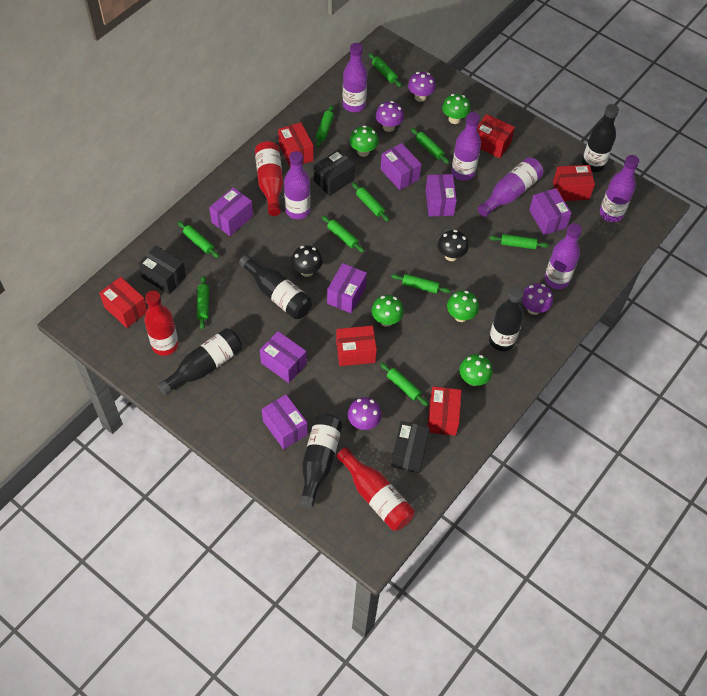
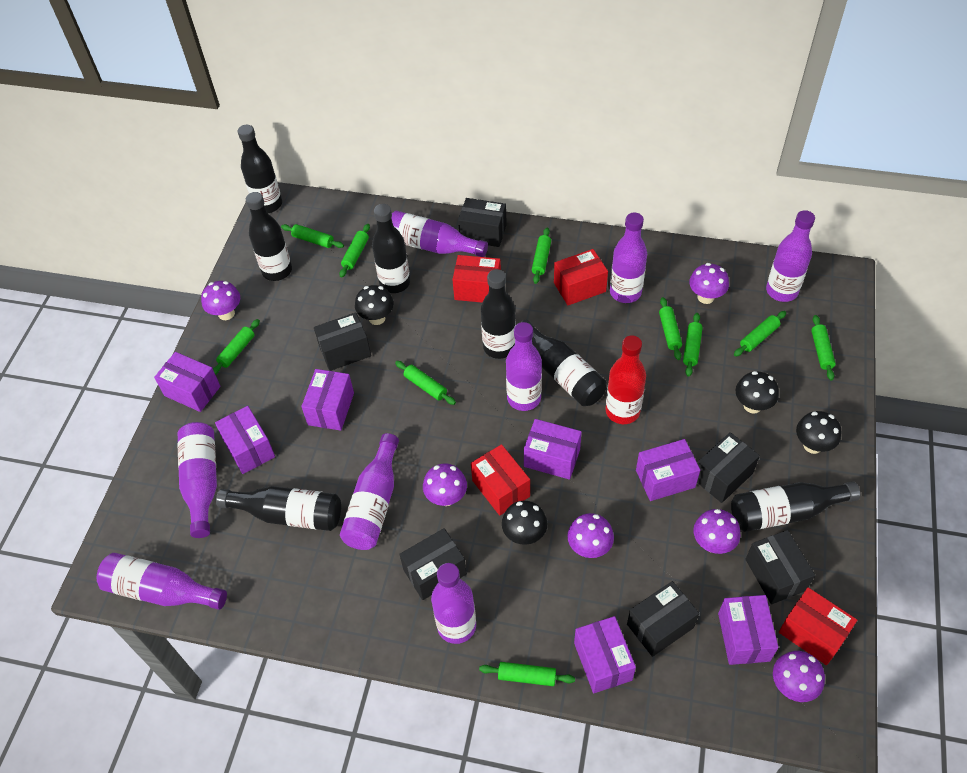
black bottle: [157,328,242,396] [239,255,312,319] [299,414,343,509] [489,287,524,351] [582,104,619,172] = 5 -> [216,486,341,531] [238,125,282,213] [246,192,292,281] [372,204,410,293] [481,269,516,359] [520,320,607,406] [731,481,860,532] = 7
black box: [138,246,186,295] [314,149,355,196] [391,421,430,473] = 3 -> [314,312,371,371] [399,528,467,600] [458,198,507,247] [627,581,699,657] [697,432,760,503] [745,530,815,604] = 6
black mushroom: [291,245,322,277] [438,230,469,261] = 2 -> [355,285,394,325] [502,501,547,545] [736,371,779,414] [796,411,842,454] = 4
green mushroom: [350,125,379,157] [372,295,404,327] [442,94,471,124] [447,291,479,322] [459,354,493,386] = 5 -> none = 0
purple bottle: [284,151,310,219] [343,43,367,112] [451,112,481,181] [478,157,543,217] [544,223,582,289] [600,155,639,222] = 6 -> [97,553,227,610] [178,422,217,538] [340,433,399,550] [391,211,488,257] [431,563,476,644] [506,322,542,411] [610,212,647,303] [766,210,815,302] = 8
purple mushroom: [348,397,382,430] [375,101,404,132] [408,72,436,102] [522,283,553,315] = 4 -> [201,281,240,320] [423,463,467,506] [567,513,614,558] [689,263,729,304] [693,509,741,554] [773,651,825,702] = 6
red bottle: [144,290,179,356] [255,141,283,216] [336,447,414,531] = 3 -> [606,335,646,424] = 1
red box: [99,277,147,328] [278,122,314,166] [336,326,377,366] [428,387,462,436] [477,114,515,158] [553,165,595,201] = 6 -> [452,255,501,303] [471,444,530,516] [554,249,608,305] [779,587,857,665] = 4

